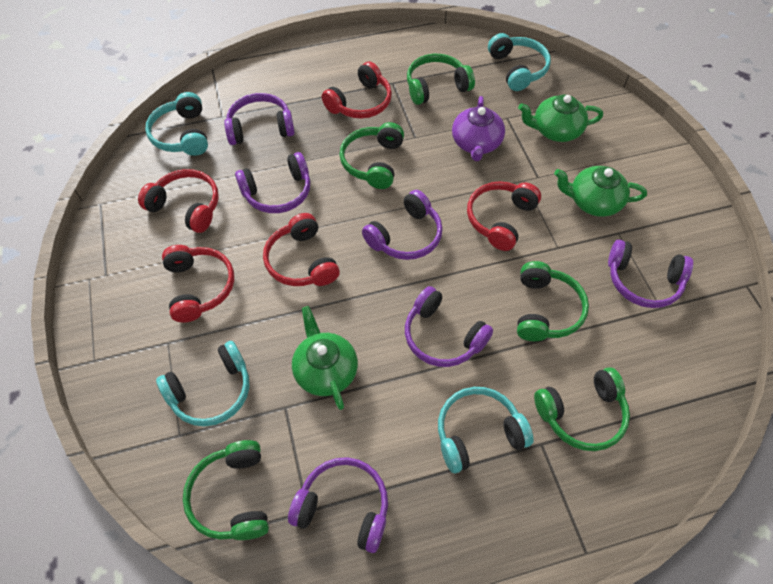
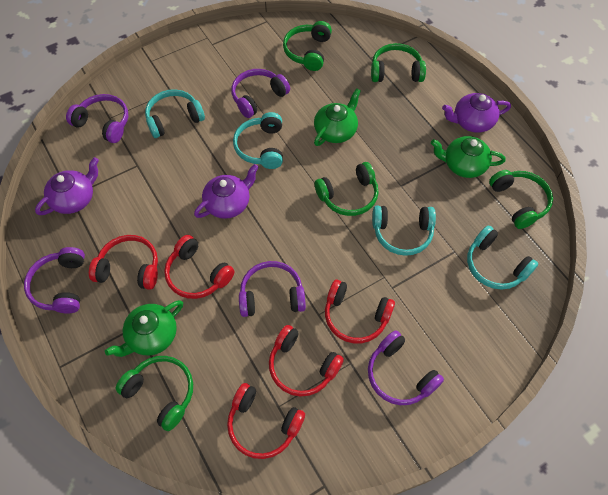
purple headphones: [224,93,295,145] [235,152,310,213] [288,457,388,553] [362,190,443,260] [405,286,493,367] [608,240,693,308] = 6 -> [24,247,85,313] [66,94,129,143] [231,69,290,118] [239,261,306,317] [368,330,444,405] = 5
purple teapot: [452,96,505,161] = 1 -> [35,157,99,215] [194,164,259,219] [442,93,511,133] = 3

